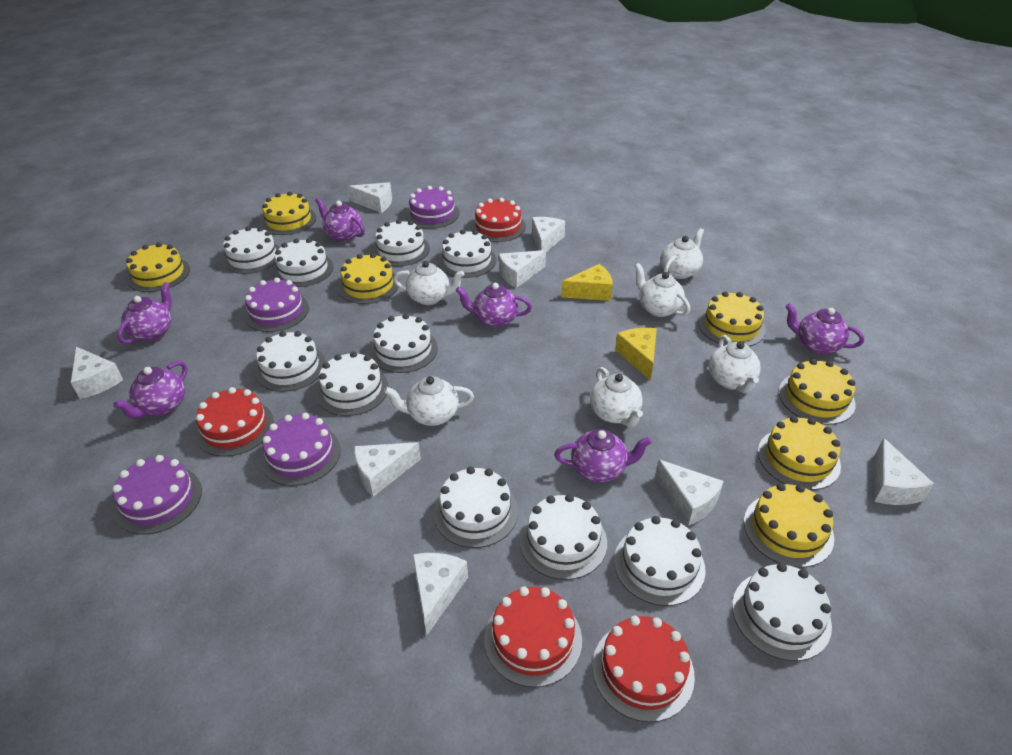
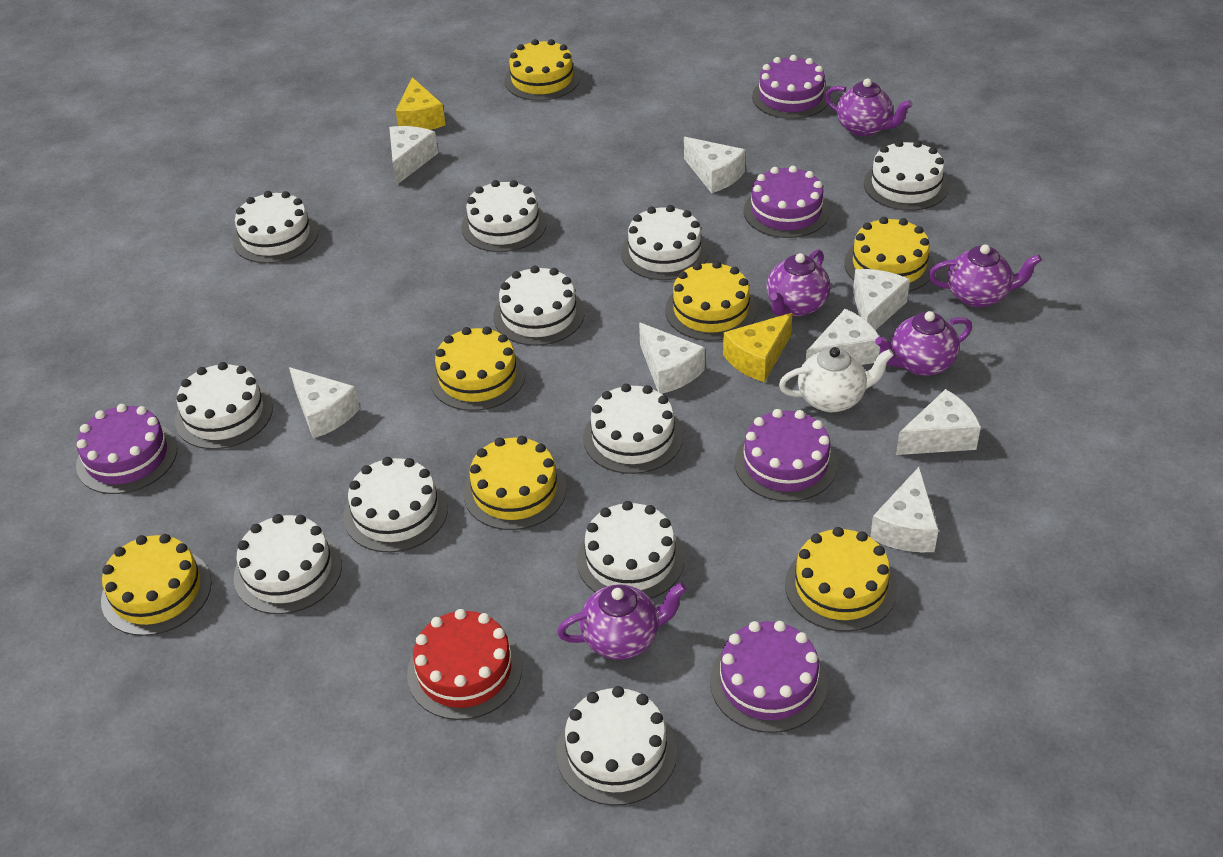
purple cake: [112,455,202,535] [244,278,309,332] [261,413,341,486] [406,186,459,229] = 4 -> [76,404,177,494] [710,621,828,733] [735,409,838,502] [744,166,830,238] [752,55,828,119] = 5
purple teapot: [113,361,187,419] [117,282,172,344] [315,197,365,242] [456,282,532,328] [554,429,652,483] [785,303,864,354] = 6 -> [557,582,687,660] [766,249,831,316] [825,78,913,137] [875,311,972,376] [929,244,1042,308] = 5
red cake: [195,387,274,457] [471,198,526,242] [484,587,582,687] [592,616,695,722] = 4 -> [407,609,522,720] = 1
white teapot: [384,376,474,426] [394,261,465,305] [590,367,643,427] [634,263,690,317] [660,228,704,279] [709,335,761,393] = 6 -> [779,347,894,412] = 1

